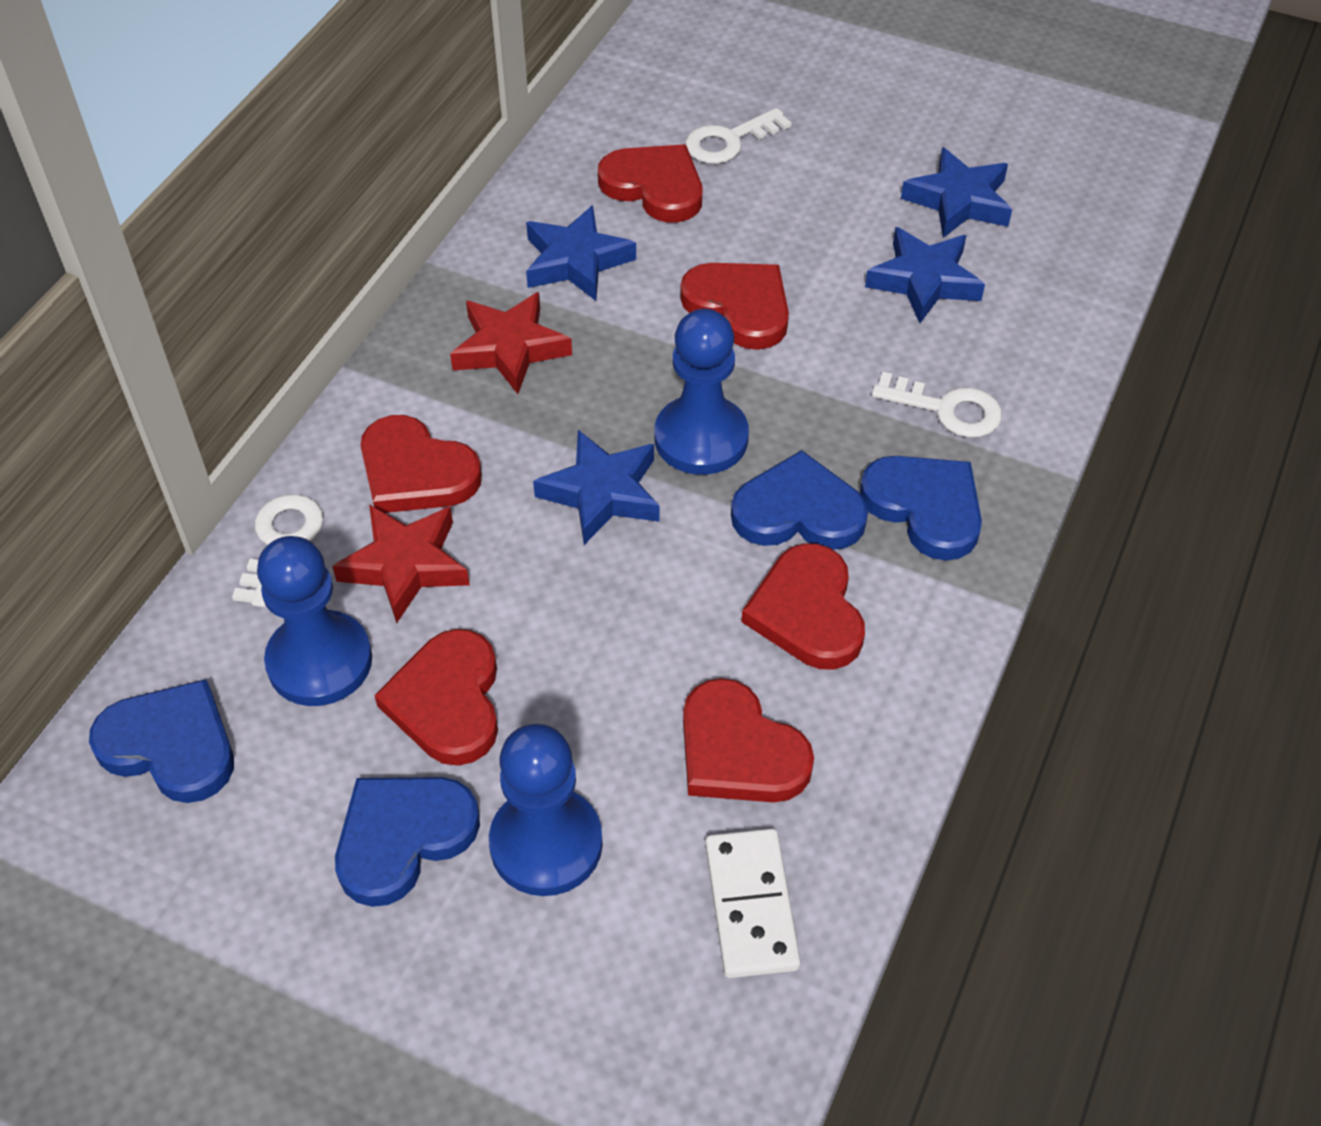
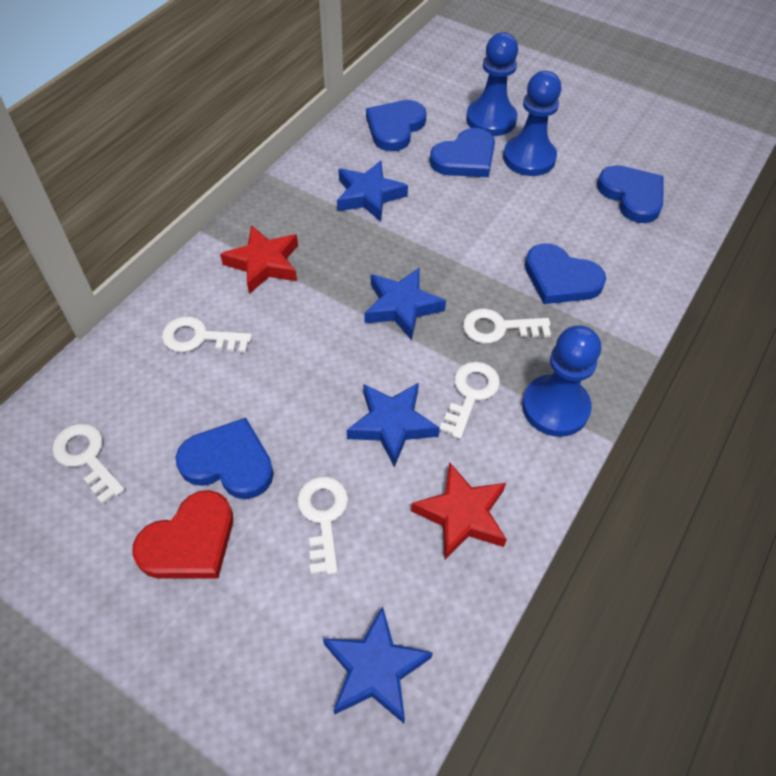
blue heart: [89,679,234,803] [335,777,480,907] [731,450,868,550] [860,456,982,561] = 4 -> [175,418,274,499] [366,100,427,151] [430,128,495,177] [525,244,606,304] [597,165,663,223] = 5
red heart: [361,415,482,513] [374,629,498,766] [598,144,702,222] [680,263,789,350] [683,678,814,802] [741,543,865,670] = 6 -> [132,490,233,579] = 1
white domino: [705,829,800,978] = 1 -> none = 0
white key: [232,494,323,607] [685,108,791,164] [872,372,1002,438] = 3 -> [52,424,125,505] [162,316,252,353] [297,477,348,575] [440,362,500,439] [463,309,551,344] = 5

